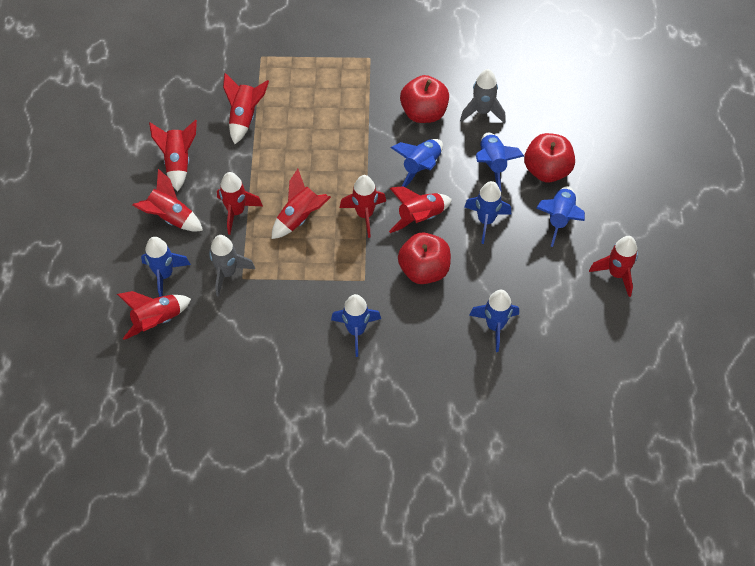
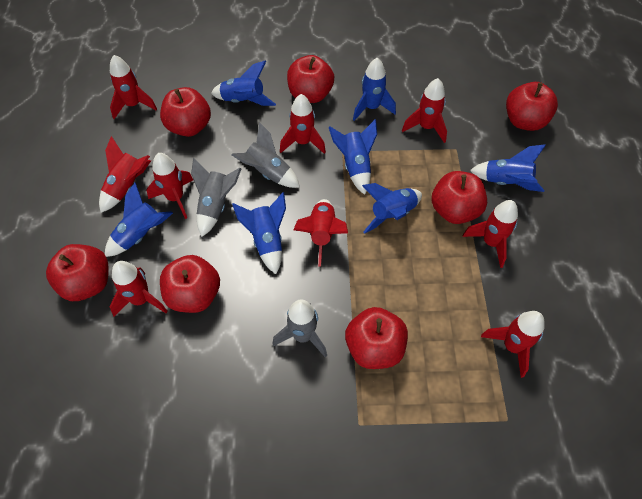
grey rocket: [209,235,255,297] [460,69,506,123] = 2 -> [191,158,242,237] [232,122,300,188] [272,300,327,358] = 3
red apple: [398,232,451,284] [400,75,449,123] [524,133,575,182] = 3 -> [46,244,109,301] [160,87,211,137] [160,255,220,313] [287,55,334,103] [345,307,408,369] [432,171,487,224] [506,82,558,131] = 7

